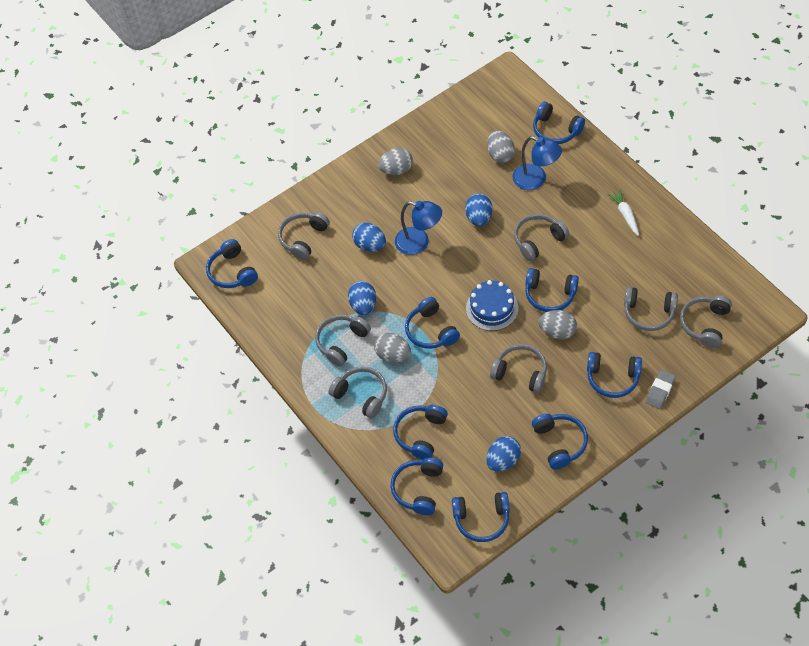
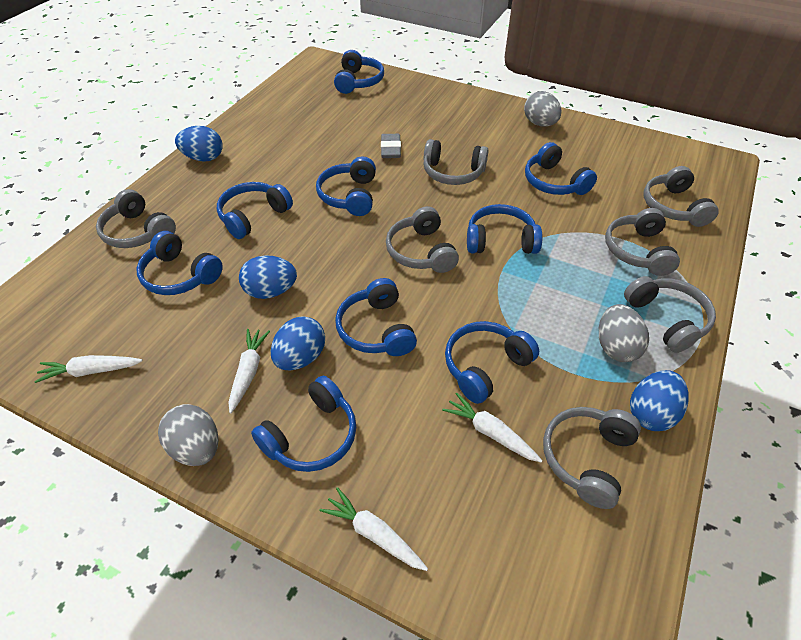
blue cake: [466,280,518,331] = 1 -> none = 0
blue lamp: [395,201,442,255] [512,136,562,190] = 2 -> none = 0
grey egg: [374,333,411,363] [378,148,413,175] [487,130,515,163] [538,310,577,339] = 4 -> [158,404,218,466] [524,91,562,127] [599,304,649,362] = 3
white carrot: [608,190,639,236] = 1 -> [34,355,142,383] [229,329,270,413] [320,487,428,571] [442,392,543,463] = 4

